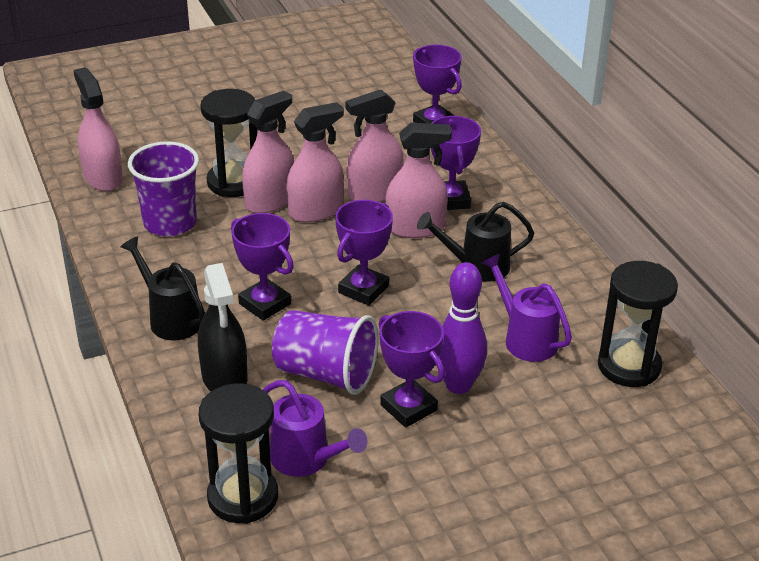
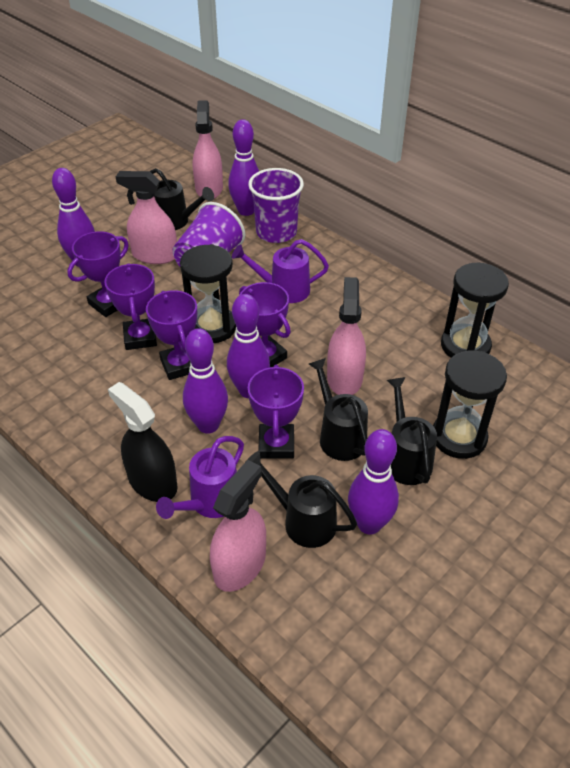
black watering can: [120,236,205,340] [417,202,534,282] = 2 -> [150,168,214,230] [246,451,357,548] [309,358,368,461] [387,377,437,485] = 4
pink spray bottle: [73,67,123,191] [242,91,294,213] [286,102,344,222] [346,89,404,202] [385,123,452,238] = 5 -> [116,171,177,264] [193,100,223,199] [210,460,266,592] [327,277,366,395] = 4
purple bowling pin: [439,262,487,394] = 1 -> [52,168,95,267] [183,328,228,434] [227,294,270,398] [228,119,259,216] [348,429,399,535] = 5

